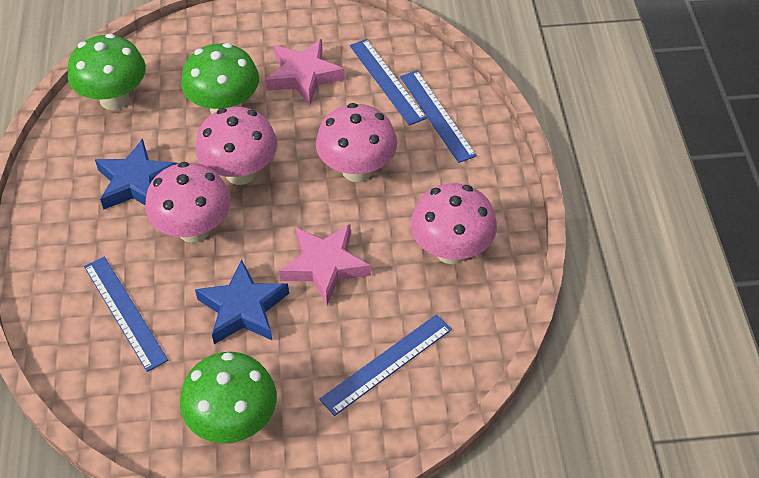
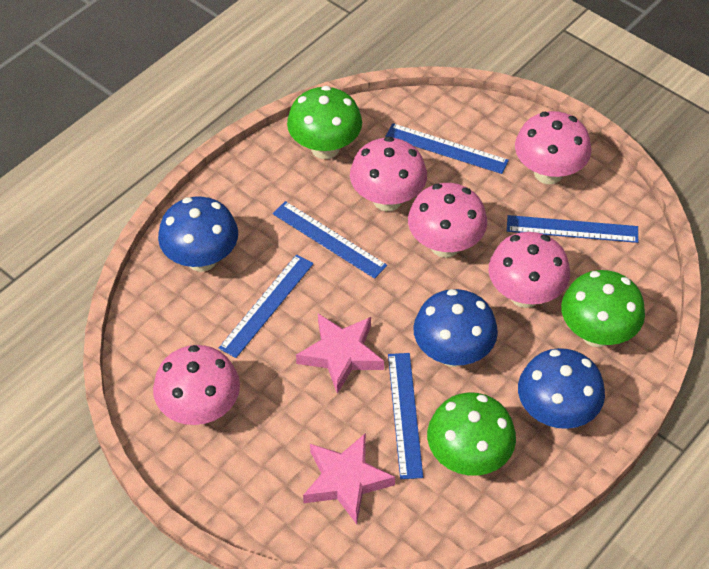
blue mushroom: none = 0 -> [158,196,238,272] [413,289,498,367] [518,348,605,429] = 3
blue ruler: [84,257,168,372] [319,314,452,416] [350,39,427,126] [400,70,477,163] = 4 -> [219,254,314,358] [273,201,387,279] [385,123,509,174] [388,353,423,479] [507,215,638,243] = 5
blue star: [95,139,179,210] [195,259,289,344] = 2 -> none = 0
pink mushroom: [145,162,231,243] [195,107,277,185] [316,103,397,182] [410,183,497,264] = 4 -> [153,345,240,425] [350,137,427,211] [408,183,487,258] [488,232,570,308] [515,111,591,184] = 5

